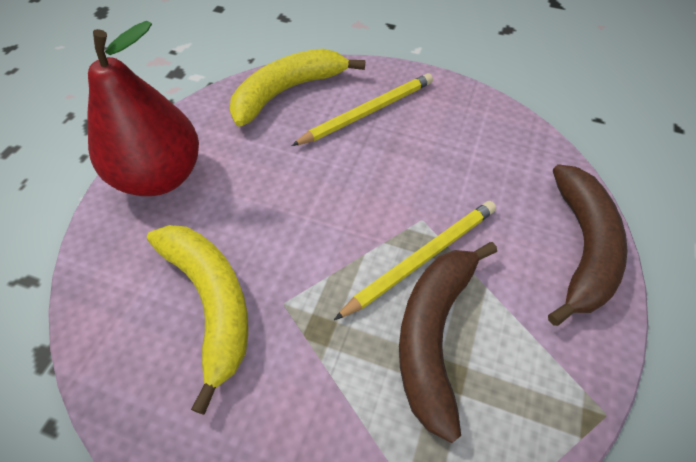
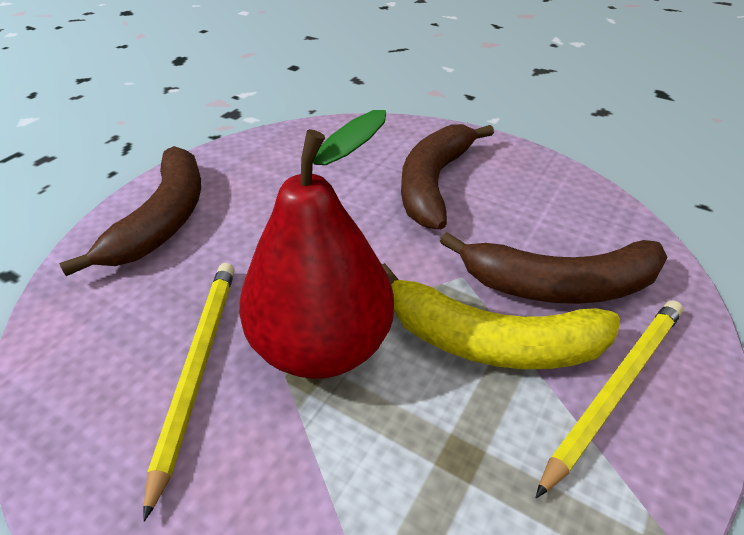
brown banana: [399,242,497,443] [548,164,628,326] = 2 -> [59,146,201,276] [401,124,494,229] [440,232,668,304] = 3
yellow banana: [147,225,248,415] [230,49,365,127] = 2 -> [382,263,620,369] = 1

